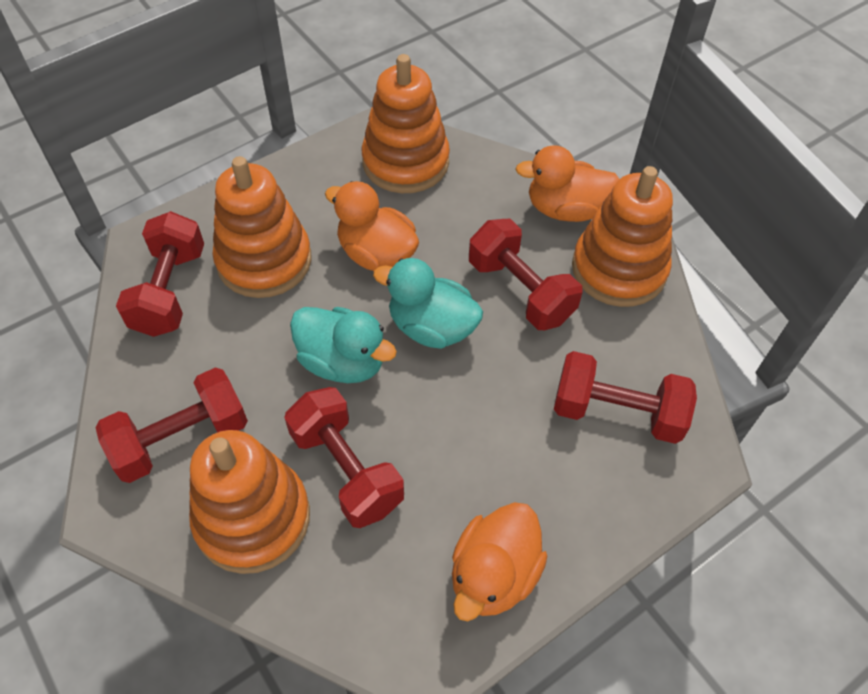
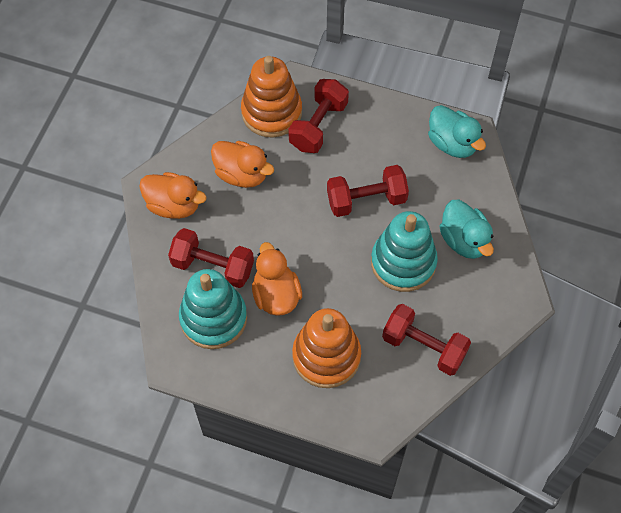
orange stacking toy: [189,430,310,574] [213,156,312,298] [362,54,450,193] [572,166,673,307] = 4 -> [241,56,302,138] [292,308,361,388] = 2
red dumbbell: [95,368,248,483] [116,211,204,337] [284,387,404,528] [469,219,583,330] [554,351,697,444] = 5 -> [168,228,254,288] [288,79,349,153] [327,165,409,217] [382,304,471,376] = 4
turquoise stacking toy: none = 0 -> [179,269,247,349] [371,211,438,292] = 2

